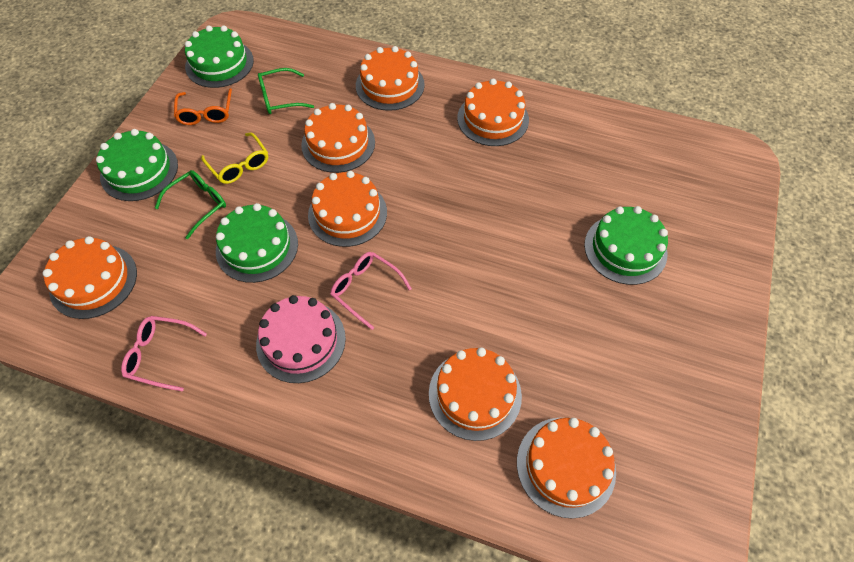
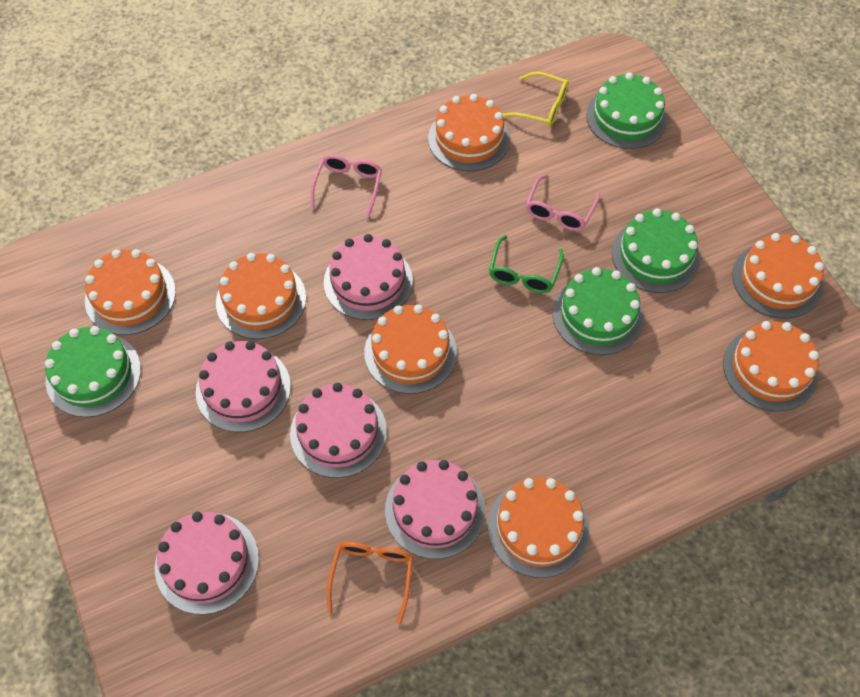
green glasses: [155,170,226,239] [258,68,314,114] = 2 -> [489,235,564,293] = 1
pink cake: [256,295,346,383] = 1 -> [155,512,259,615] [196,341,291,432] [290,383,387,478] [324,234,413,320] [385,460,485,559] = 5

